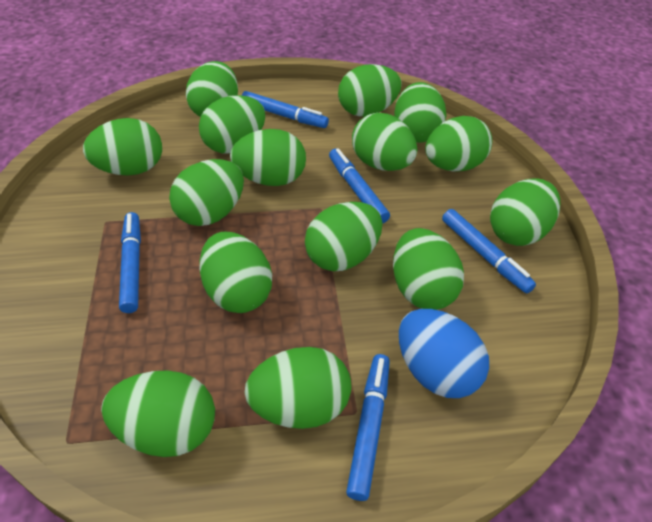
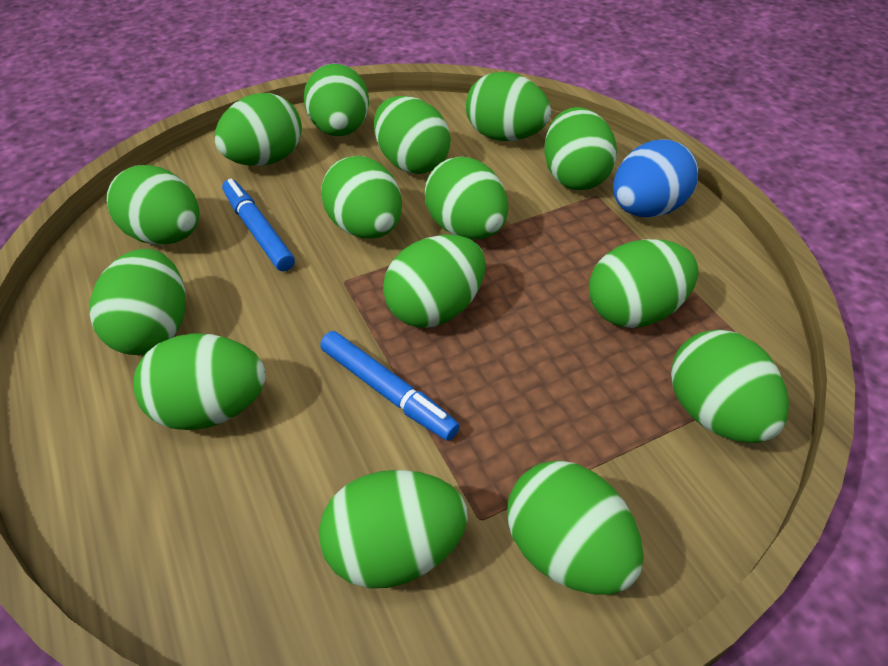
blue marker: [119,212,141,313] [242,91,329,128] [329,148,390,223] [346,354,390,501] [442,209,536,293] = 5 -> [222,179,295,271] [320,331,460,441] = 2

